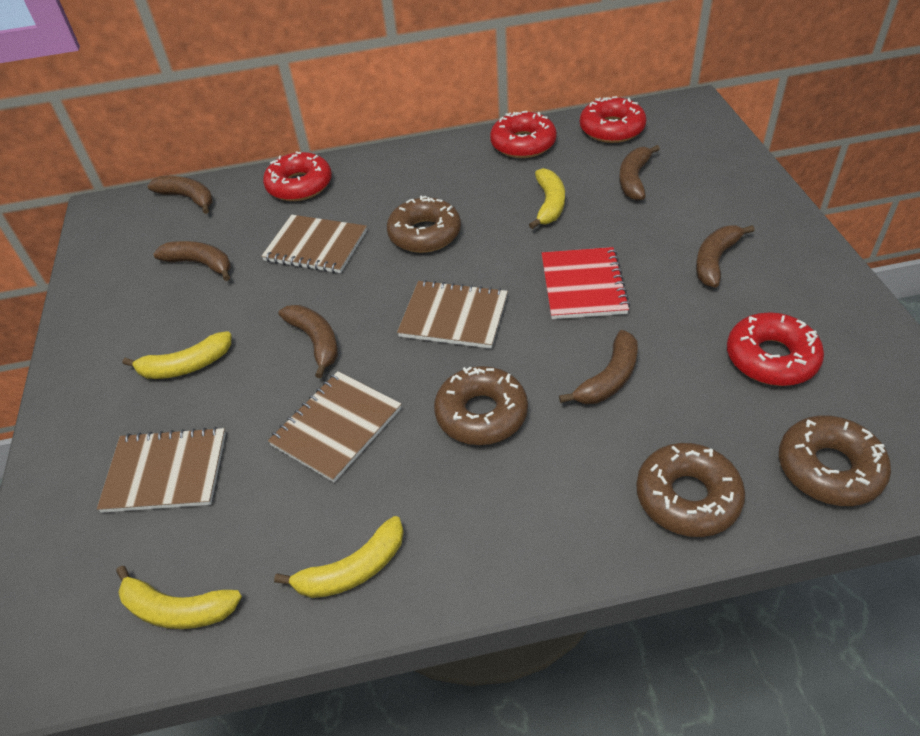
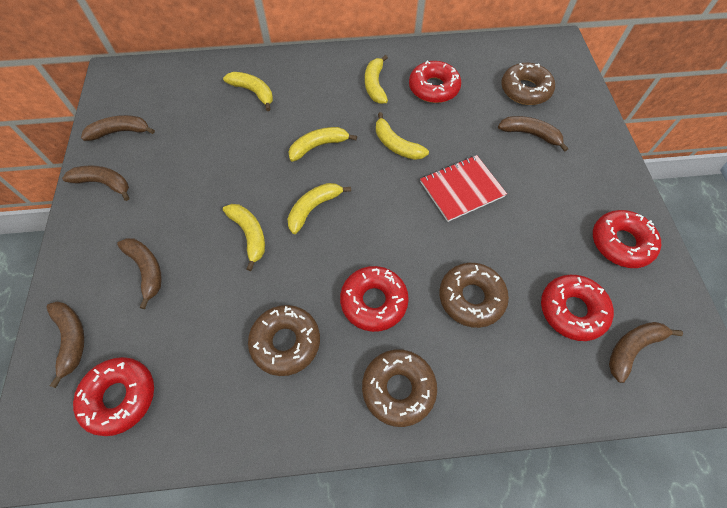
brown notebook: [97,427,226,513] [261,215,367,273] [268,371,401,482] [397,280,508,349] = 4 -> none = 0
red donut: [263,151,332,201] [490,111,557,158] [580,96,647,143] [727,312,824,386] = 4 -> [73,357,154,436] [340,266,409,332] [409,61,461,103] [541,275,614,341] [593,210,661,268] = 5
yellow banana: [116,566,242,629] [123,331,231,379] [274,516,404,598] [529,168,565,229] = 4 -> [223,72,273,111] [223,204,265,271] [288,127,357,162] [288,183,351,234] [365,55,388,104] [376,112,429,160] = 6

